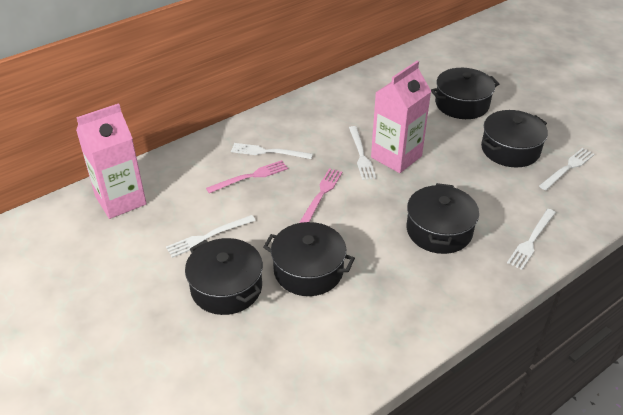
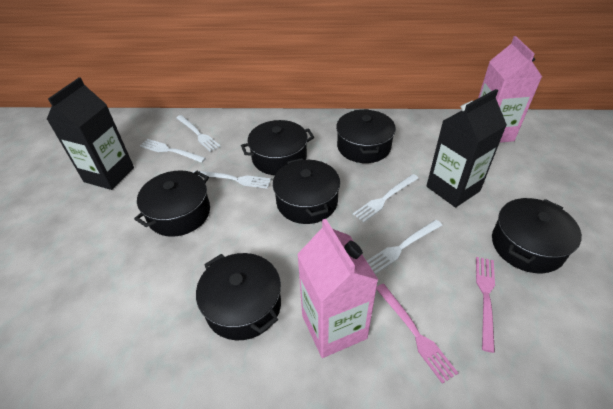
black carton: none = 0 -> [47,77,134,190] [427,89,507,207] = 2
black pot: [185,238,263,315] [263,222,355,296] [407,183,479,254] [431,68,499,119] [481,110,548,167] = 5 -> [134,170,210,237] [196,253,281,340] [241,120,314,175] [273,158,340,224] [336,109,396,163] [492,198,582,273] = 6

